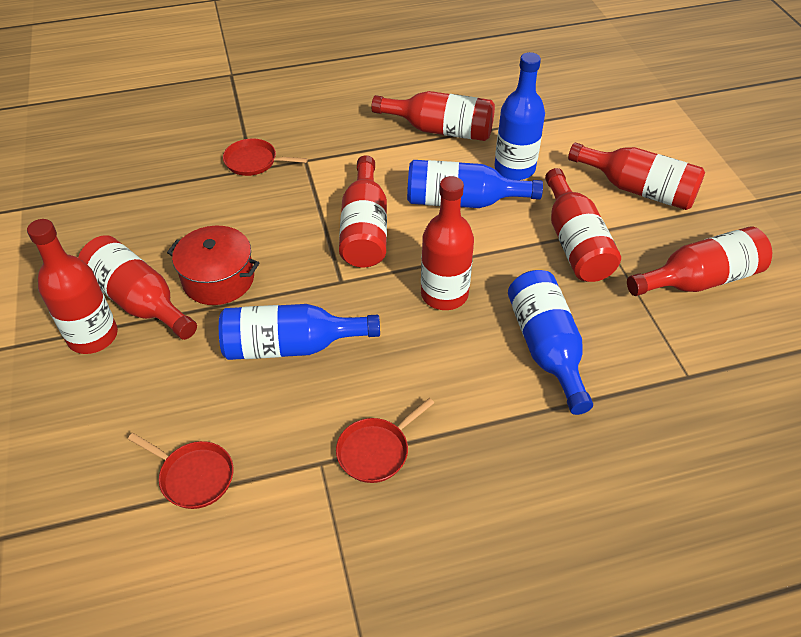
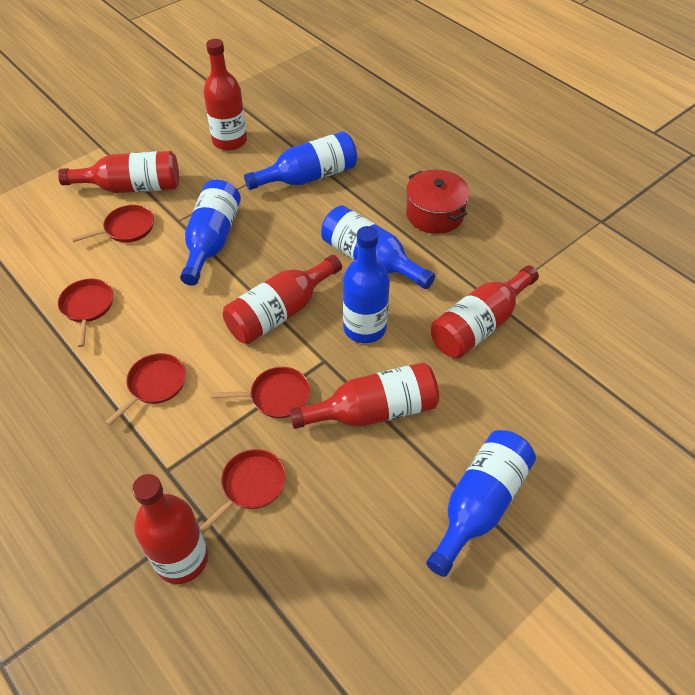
blue bottle: [219,304,380,360] [407,160,543,208] [494,52,545,180] [508,270,593,415] = 4 -> [180,180,241,286] [244,131,357,190] [321,205,435,289] [343,226,390,343] [426,430,536,577] = 5
red bottle: [27,219,118,354] [78,235,197,340] [339,155,387,267] [371,91,495,141] [421,176,474,310] [545,168,621,282] [568,142,705,210] [627,226,772,296] = 8 -> [58,151,179,193] [132,474,208,584] [203,39,247,151] [223,255,342,344] [289,362,439,429] [431,265,539,358] = 6
red pan: [128,433,234,509] [223,139,308,176] [336,398,434,483] = 3 -> [58,278,113,347] [71,205,154,242] [105,353,186,426] [200,449,286,534] [211,367,310,418] = 5

